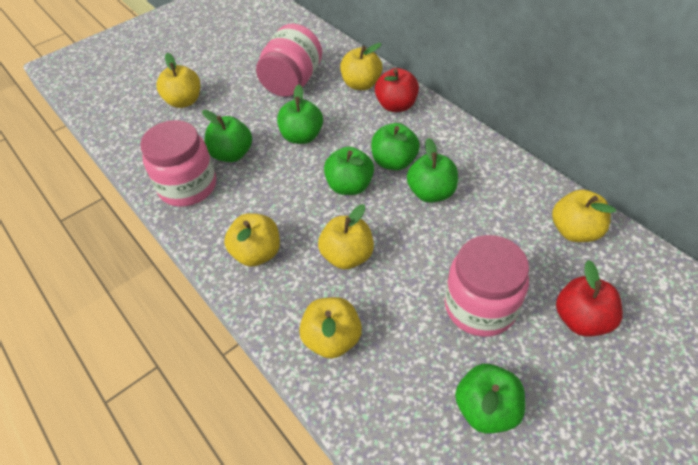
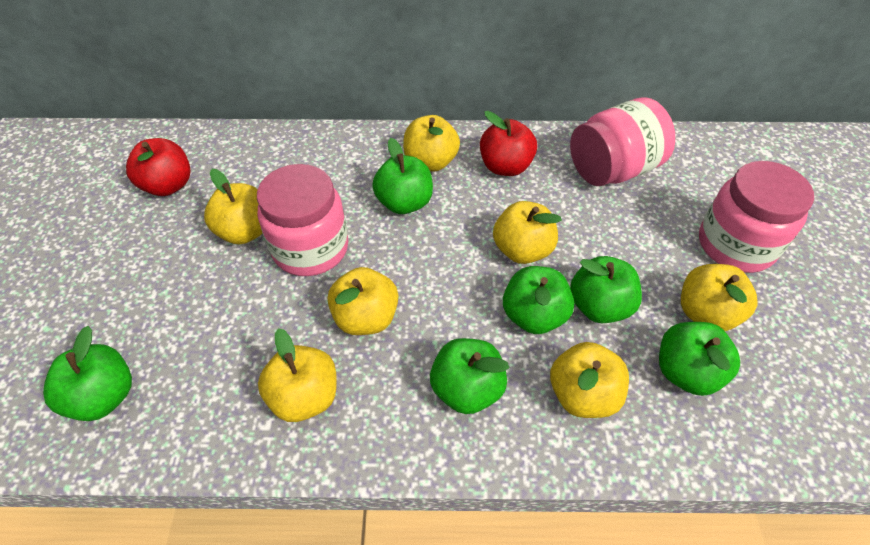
yellow apple: [156,53,200,108] [224,213,280,267] [299,297,362,359] [318,204,374,270] [340,43,382,90] [552,189,616,242] = 6 -> [204,169,263,244] [258,328,337,422] [328,267,398,335] [403,115,460,172] [493,201,562,264] [550,342,629,418] [681,264,757,331] = 7

